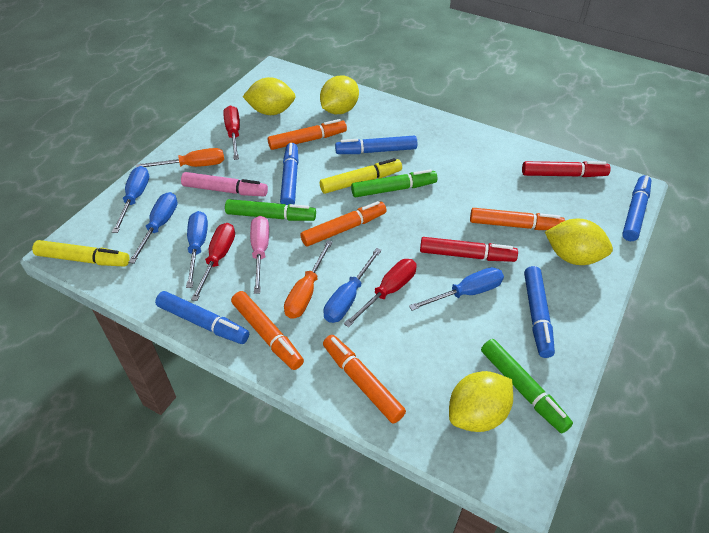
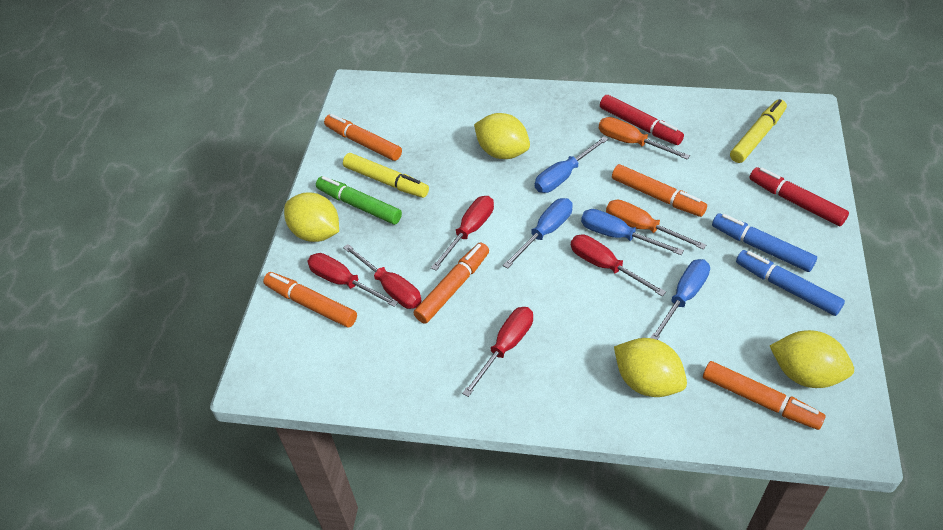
blue marker: [155,291,249,344] [280,143,299,205] [335,136,417,154] [524,266,555,358] [622,175,652,241] = 5 -> [712,213,817,272] [736,250,845,316] = 2
blue screwdriver: [112,166,149,233] [128,192,178,264] [186,211,208,288] [323,248,382,323] [409,267,504,311] = 5 -> [503,198,573,269] [535,136,608,193] [581,209,684,255] [650,259,710,340] = 4
green marker: [225,199,316,221] [351,169,437,197] [481,339,573,433] = 3 -> [316,176,402,225] = 1
pink marker: [181,172,268,197] = 1 -> none = 0
pink screwdriver: [250,216,269,294] = 1 -> none = 0
red screwdriver: [191,223,235,301] [223,106,240,160] [344,259,417,327] = 3 -> [307,253,398,307] [343,244,422,309] [431,196,494,271] [462,307,533,397] [571,234,666,296] = 5

